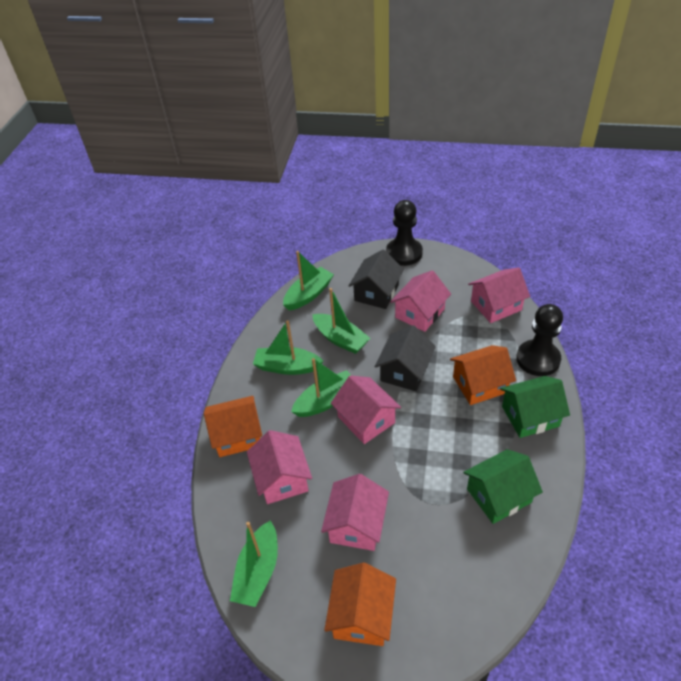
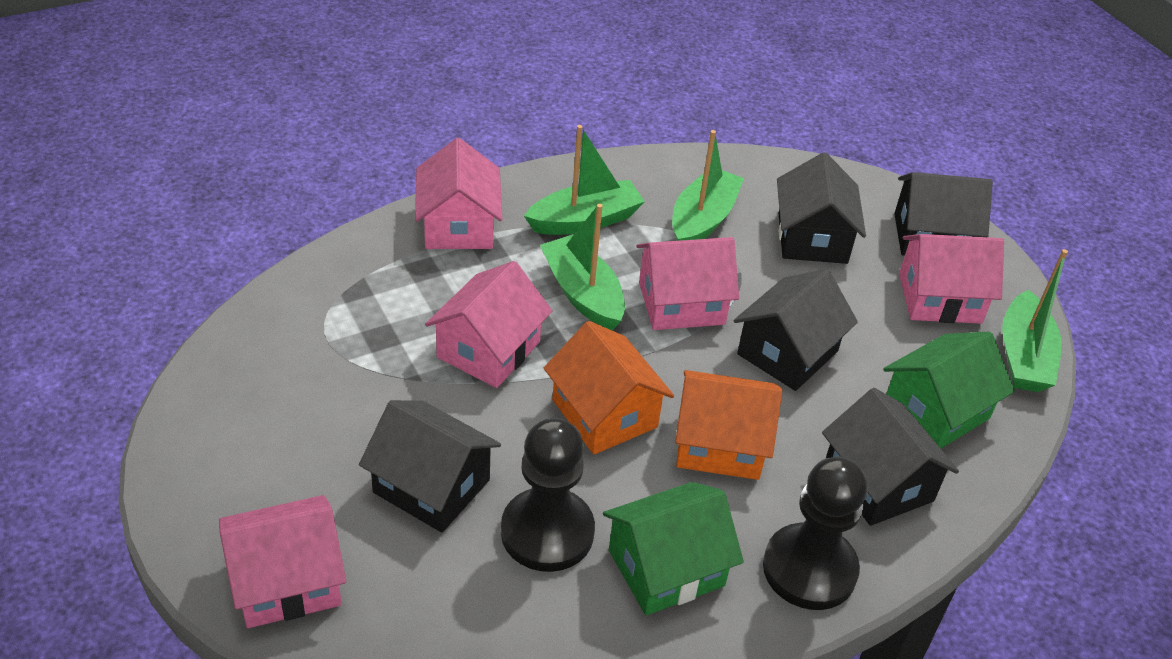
black house: [349,250,404,309] [375,325,436,391] = 2 -> [359,400,501,533] [733,269,858,391] [777,152,866,264] [822,388,959,526] [894,172,993,256] = 5
green boat: [230,520,278,607] [253,320,323,375] [283,251,334,311] [291,358,352,417] [312,288,370,354] = 5 -> [524,125,645,235] [540,204,625,331] [672,130,744,241] [1002,249,1068,392] = 4
orange house: [204,396,262,457] [324,563,396,646] [450,345,516,405] = 3 -> [544,321,674,454] [675,370,782,480] = 2

